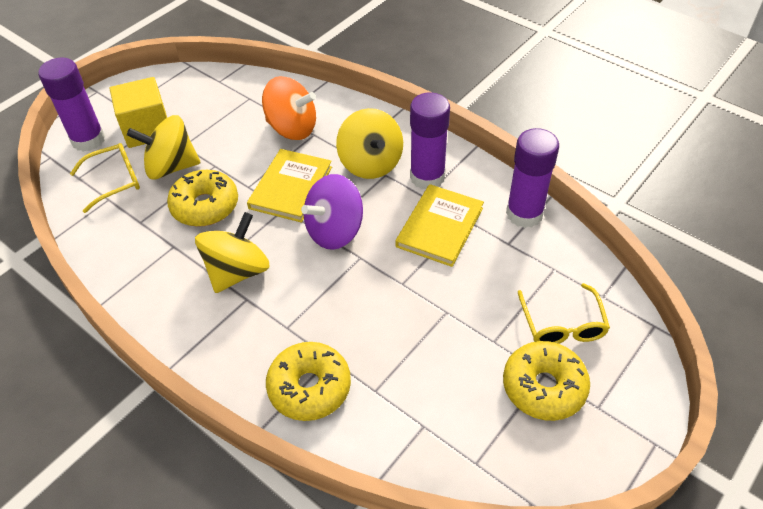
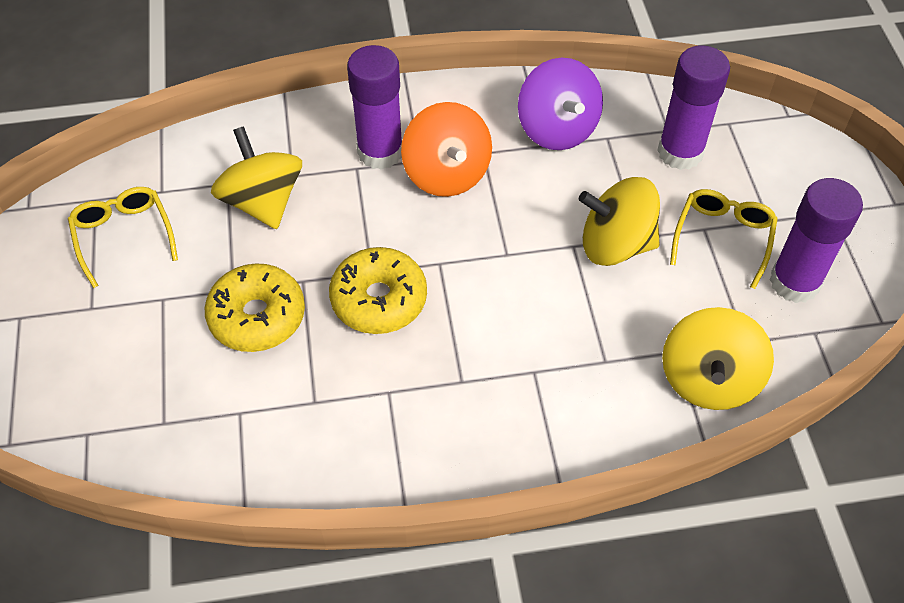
yellow book: [247,149,332,223] [395,184,484,267] = 2 -> none = 0
yellow cube: [110,77,167,148] = 1 -> none = 0
yellow donut: [167,170,238,227] [266,342,351,421] [503,341,590,421] = 3 -> [205,263,305,352] [329,247,427,334] = 2

